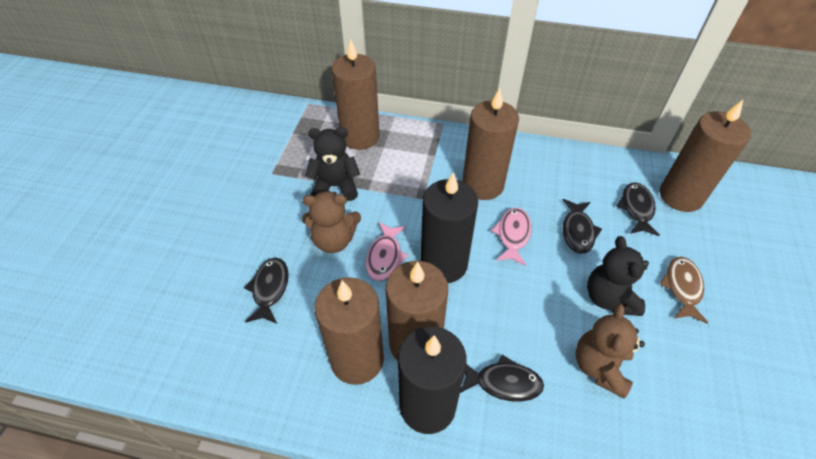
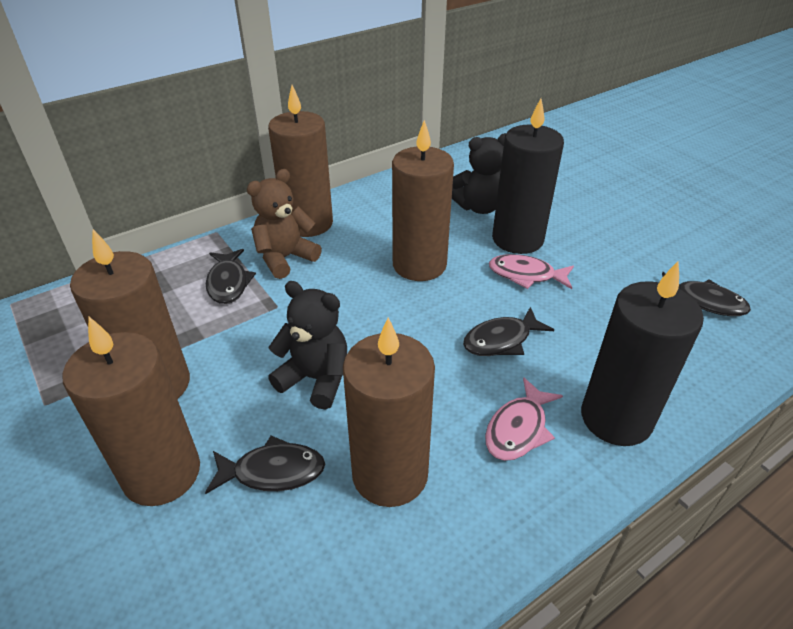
brown fish: [660,257,708,324] = 1 -> none = 0
brown teddy bear: [302,191,361,253] [575,304,645,398] = 2 -> [247,169,322,279] = 1

